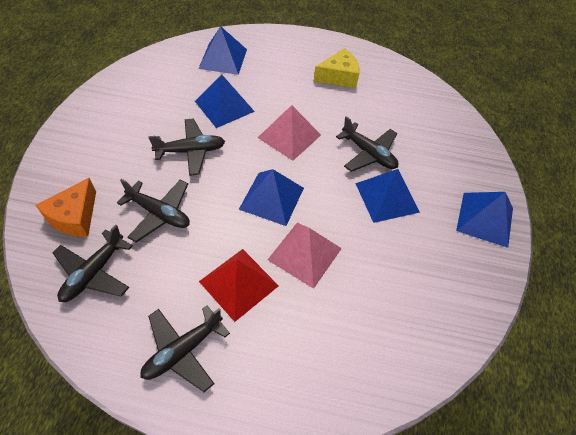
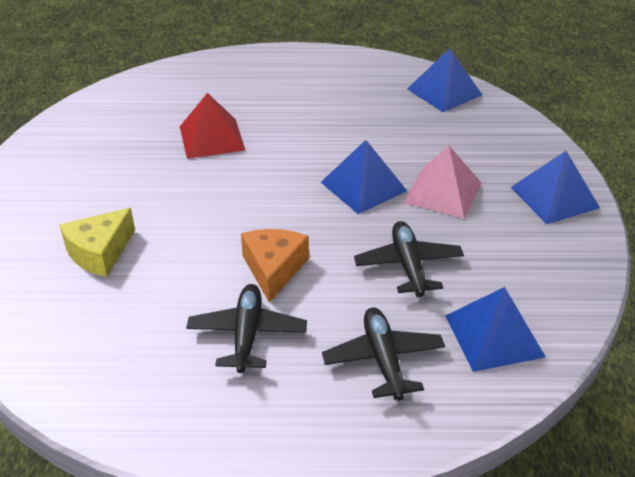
black plane: [53,224,133,302] [117,179,190,242] [140,305,230,392] [148,118,225,176] [336,116,398,172] = 5 -> [186,284,307,373] [322,307,445,401] [354,221,464,297] = 3
blue pyramid: [195,74,255,128] [198,26,247,75] [239,169,304,226] [355,169,420,223] [456,192,513,248] = 5 -> [321,140,407,214] [407,48,482,112] [446,287,545,372] [510,151,600,224] = 4
pink pyramid: [258,105,321,161] [268,223,342,289] = 2 -> [403,146,482,219] = 1

